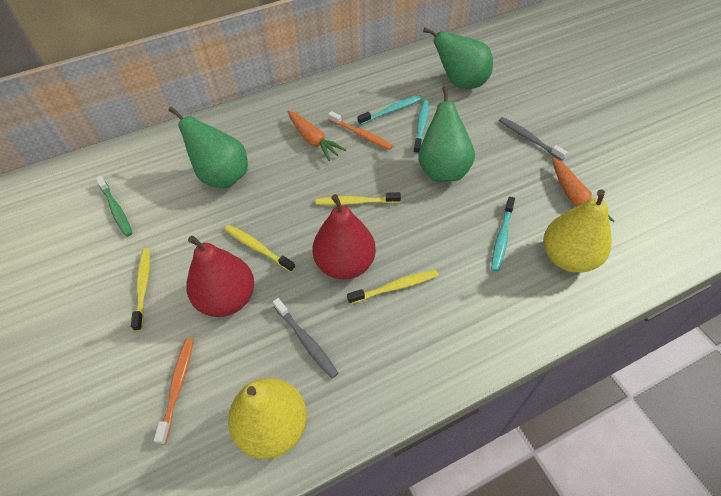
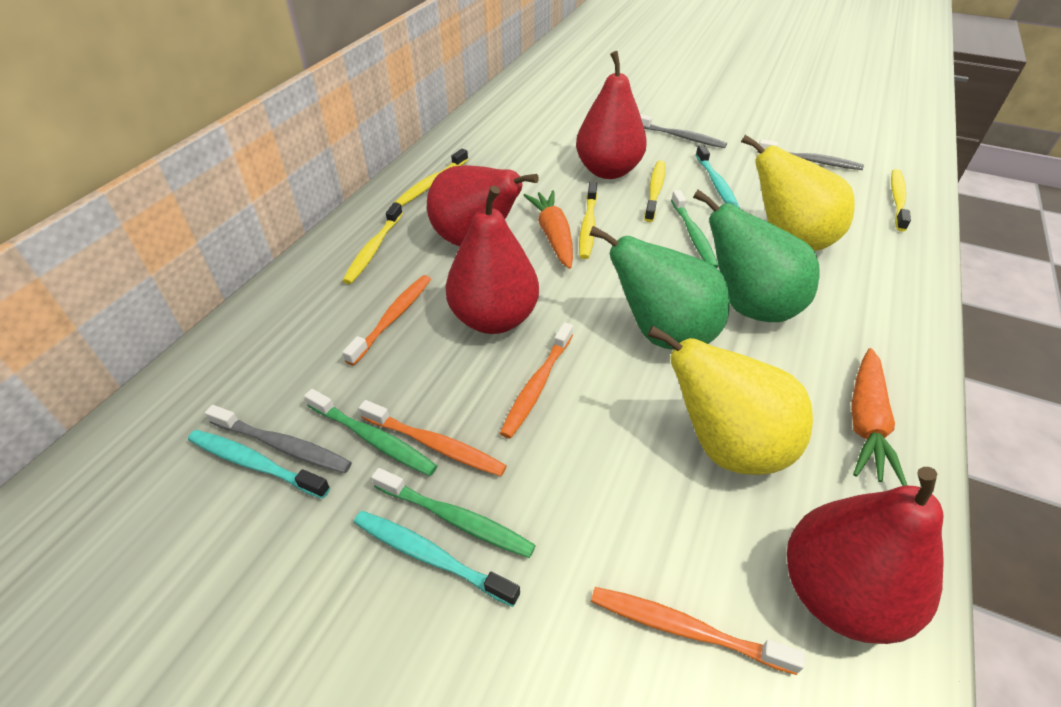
green pear: [168,106,248,189] [418,86,475,182] [423,27,493,89] = 3 -> [589,226,730,350] [693,189,819,322] = 2
green toothbrush: [96,176,132,237] = 1 -> [304,389,437,476] [371,468,536,558] [671,190,719,268] = 3
grey toothbrush: [273,298,338,379] [499,117,567,161] = 2 -> [205,405,352,473] [640,114,727,148] [757,139,864,170] = 3
orange toothbrush: [154,338,194,444] [328,111,393,150] = 2 -> [342,275,431,366] [359,400,507,476] [500,322,573,439] [591,587,805,675] = 4
red pear: [187,236,254,317] [313,194,376,279] = 2 -> [427,165,539,246] [445,186,539,334] [576,51,647,179] [787,467,944,644] = 4
yellow toothbrush: [131,248,150,331] [224,225,295,272] [316,192,401,205] [347,270,439,304] = 4 -> [342,203,403,284] [394,149,468,206] [579,182,597,259] [644,161,665,222] [891,169,911,231] = 5

